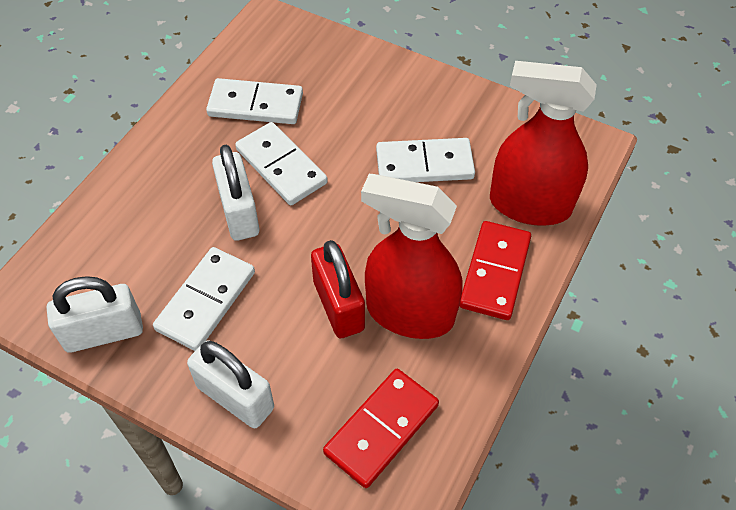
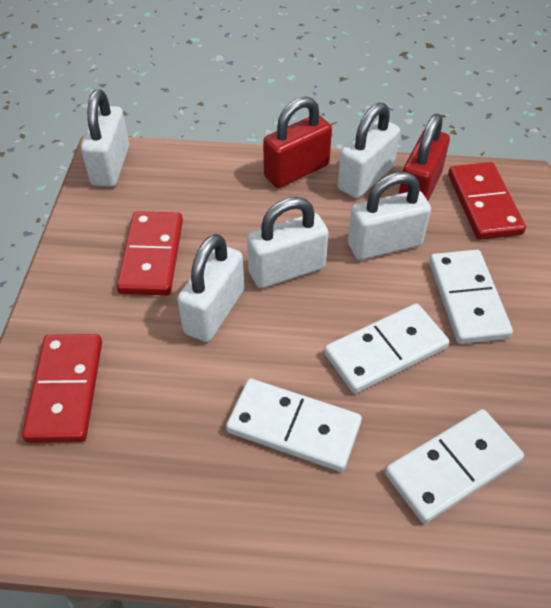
red domino: [323,369,439,488] [459,221,531,320] = 2 -> [22,334,102,443] [117,211,183,295] [448,162,526,240] = 3
red padlock: [311,240,365,338] = 1 -> [263,97,332,188] [399,114,450,201] = 2
red spray bottle: [361,174,462,339] [490,61,597,226] = 2 -> none = 0
white padlock: [47,276,143,353] [187,340,274,428] [212,145,259,241] = 3 -> [81,90,129,187] [177,234,244,342] [247,197,328,288] [338,103,400,198] [348,172,431,260] = 5

